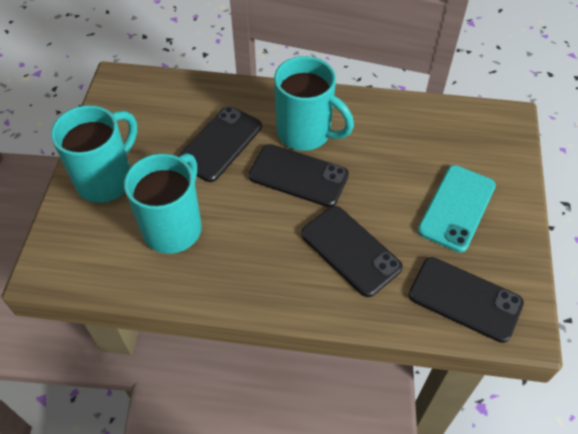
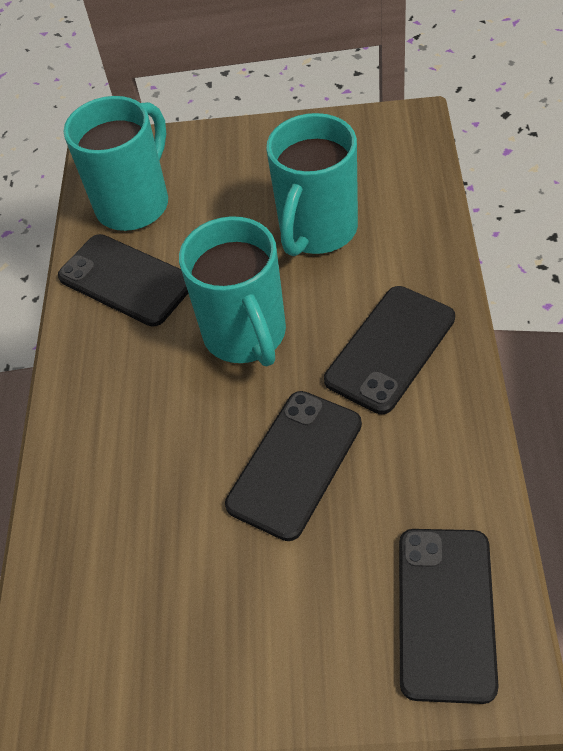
turquoise phone: [418,165,496,253] = 1 -> none = 0

